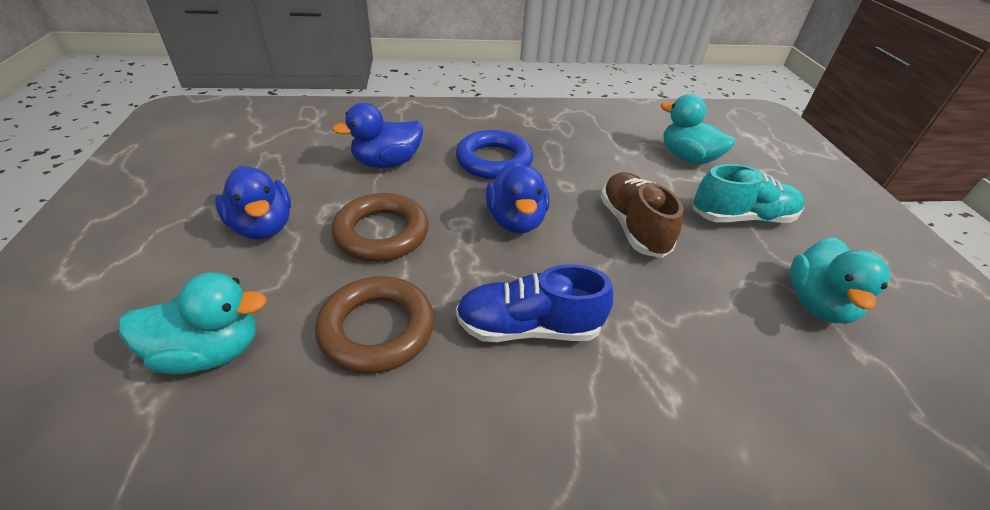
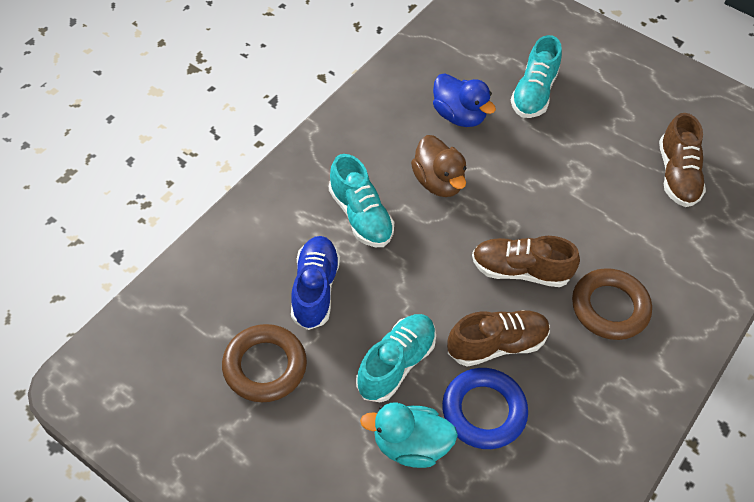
blue duck: [215,166,291,240] [332,103,423,168] [486,161,549,234] = 3 -> [433,73,496,127] = 1
brown duck: none = 0 -> [411,135,466,197] = 1
brown shoe: [600,172,683,258] = 1 -> [447,310,550,367] [472,236,580,287] [659,113,706,207] = 3
turquoise duck: [119,273,267,374] [661,94,735,165] [790,237,890,324] = 3 -> [360,402,458,468] = 1
turquoise shoe: [693,164,805,223] = 1 -> [329,154,394,247] [356,314,436,402] [511,35,562,118] = 3

